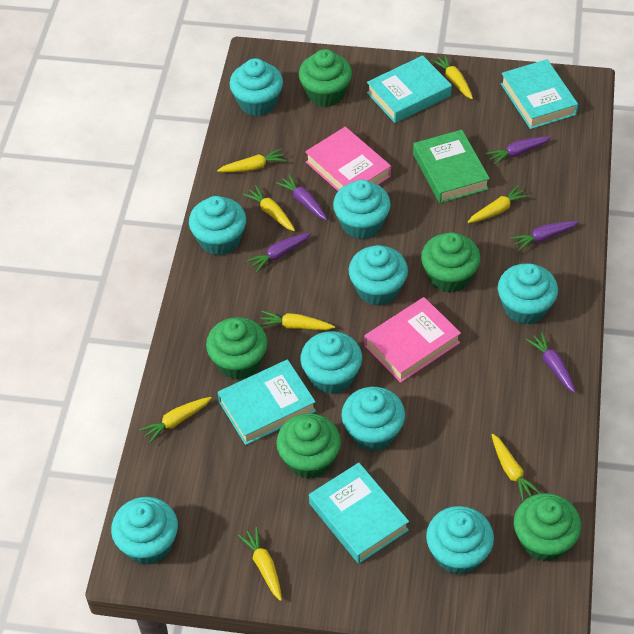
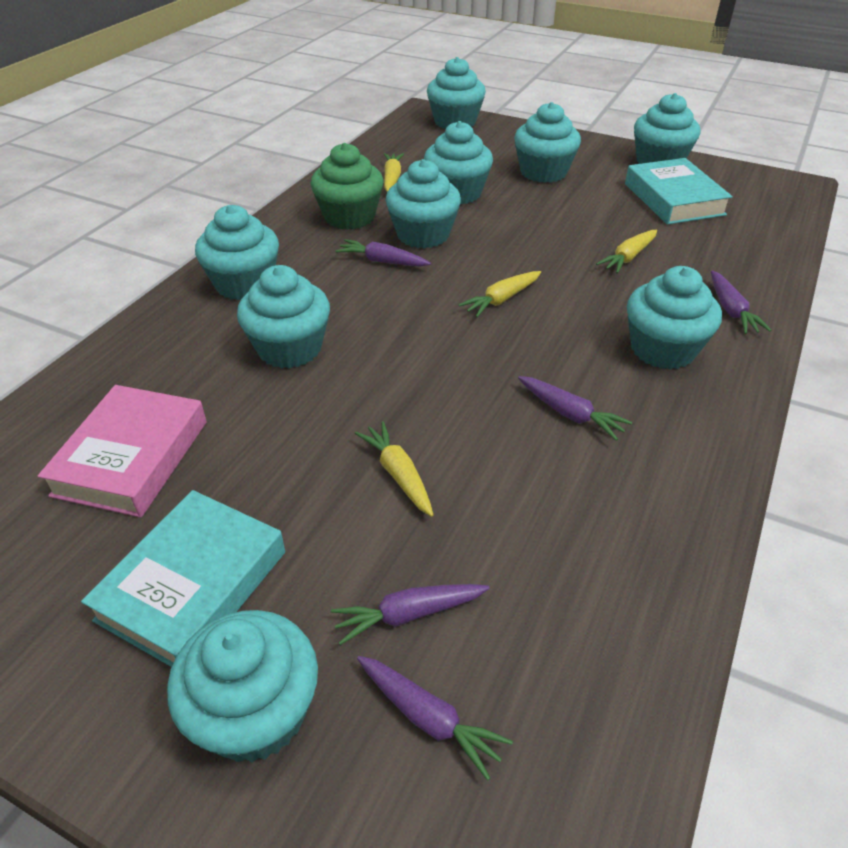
green book: [413,130,490,203] = 1 -> none = 0
green cupcake: [206,317,268,380] [276,413,341,479] [299,49,352,107] [421,232,481,293] [514,493,581,562] = 5 -> [311,143,384,230] = 1
pink book: [305,127,391,191] [364,297,461,383] = 2 -> [38,385,207,517] = 1
turquoise book: [218,359,316,445] [309,463,409,564] [367,55,452,123] [501,59,578,129] = 4 -> [81,490,285,667] [625,158,733,225] = 2
yellow carrot: [139,397,212,443] [217,148,287,172] [238,527,282,601] [243,185,295,231] [260,311,335,330] [431,54,473,99] [467,185,530,223] [491,434,541,501] = 8 -> [355,421,433,517] [384,153,404,192] [459,271,541,317] [596,230,657,274] = 4

